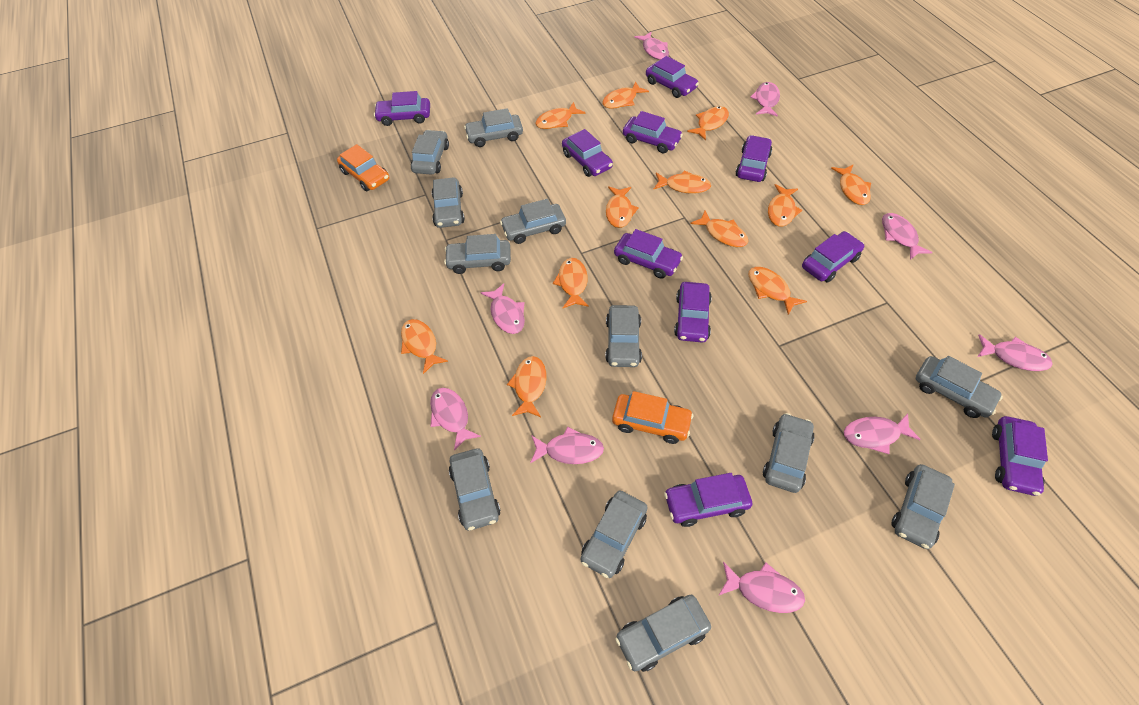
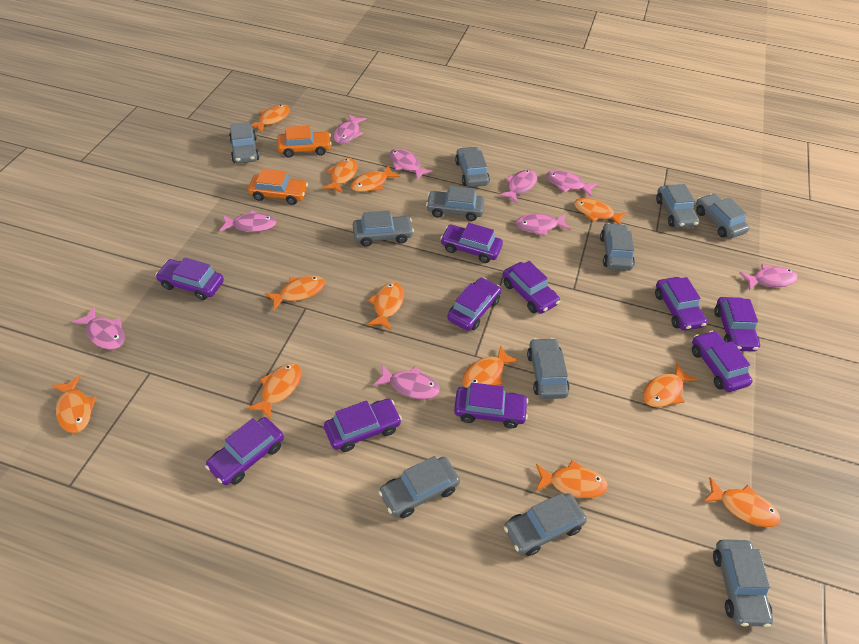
grey car: [411,130,449,175] [432,177,465,228] [444,234,511,274] [449,448,501,530] [464,108,523,147] [500,199,566,244] [581,491,647,578] [605,305,642,367] [615,595,711,672] [763,413,814,493] [891,464,955,549] [916,356,1003,418] = 12 -> [229,122,259,164] [353,211,414,247] [378,456,460,518] [426,186,485,221] [455,147,490,187] [504,493,587,556] [527,338,570,399] [600,223,635,271] [656,184,699,228] [696,193,750,238] [713,539,773,627] = 11

